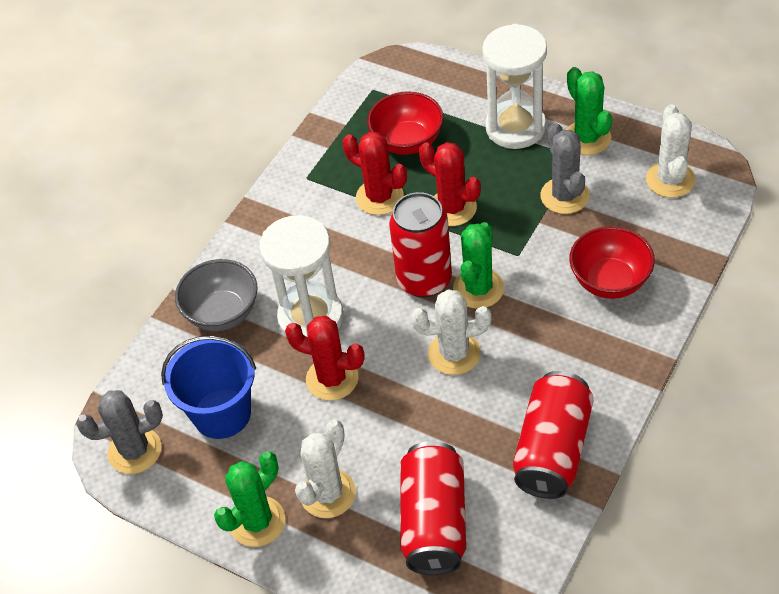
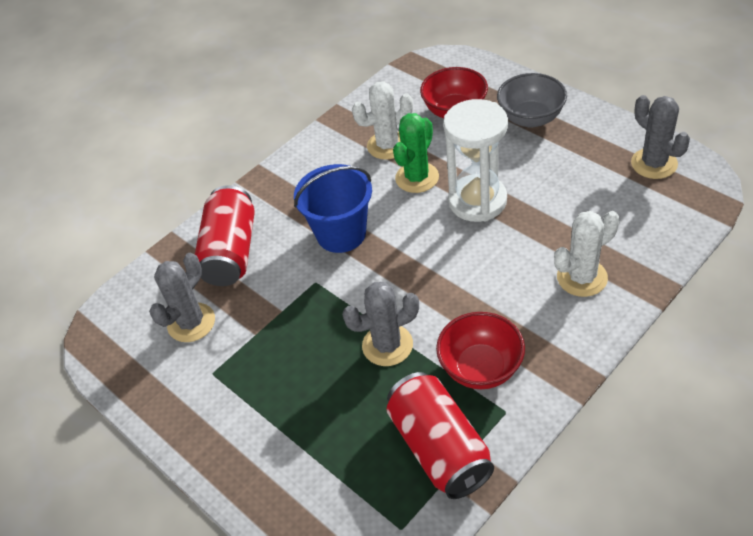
green cactus: [214,452,285,547] [453,222,504,309] [566,67,612,155] = 3 -> [393,113,439,193] = 1
grey cactus: [76,390,163,474] [540,122,590,214] = 2 -> [149,253,215,342] [342,282,419,366] [631,95,690,179] = 3
red cactus: [285,316,365,401] [342,132,407,215] [419,142,481,226] = 3 -> none = 0
red can: [389,192,452,297] [400,441,466,575] [513,371,594,499] = 3 -> [195,185,255,286] [386,372,494,499] = 2
white cactus: [295,419,356,518] [411,289,491,375] [646,104,696,198] = 3 -> [352,81,413,160] [554,211,620,297] = 2
white hourglass: [259,215,343,337] [482,24,547,149] = 2 -> [443,99,508,222] = 1

